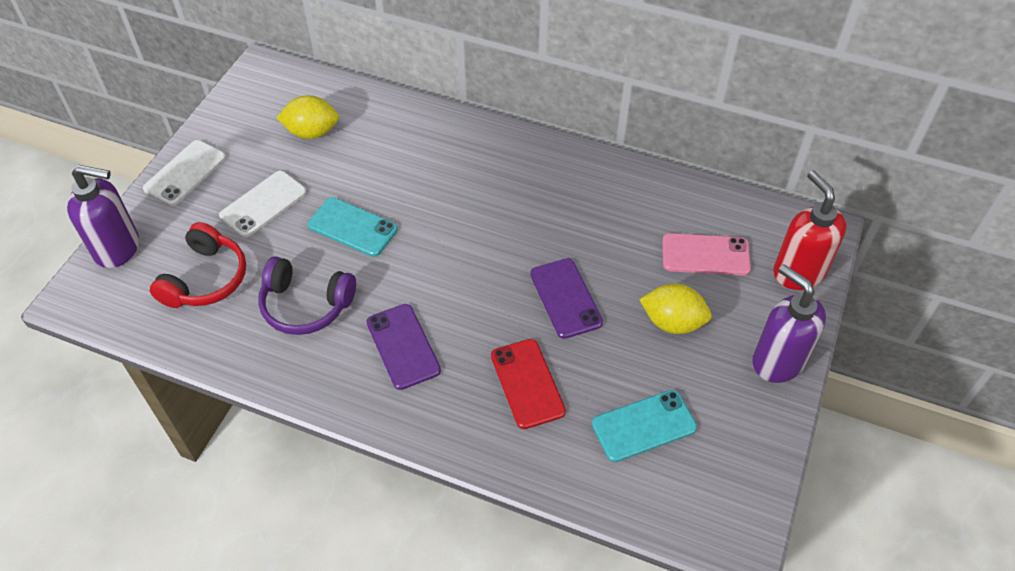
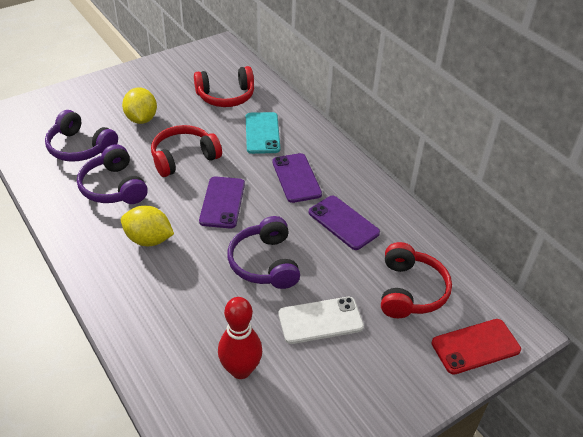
pink phone: [662,233,751,276] = 1 -> none = 0
purple headphones: [258,256,356,335] = 1 -> [45,110,118,162] [77,144,148,204] [228,216,300,289] = 3
purple phone: [366,304,441,390] [530,258,603,339] = 2 -> [199,176,245,228] [272,153,322,203] [309,196,380,250] = 3
purple soap dispenser: [67,165,139,268] [752,264,826,383] = 2 -> none = 0
red bowling pin: none = 0 -> [218,297,262,379] = 1
red headphones: [150,222,246,308] = 1 -> [151,125,222,177] [194,66,254,107] [381,242,452,318] = 3
red soap dispenser: [773,170,847,290] = 1 -> none = 0
turquoise phone: [308,197,398,257] [592,390,697,462] = 2 -> [246,112,280,154] = 1
white phone: [143,140,226,206] [219,171,307,238] = 2 -> [278,297,364,344] = 1

